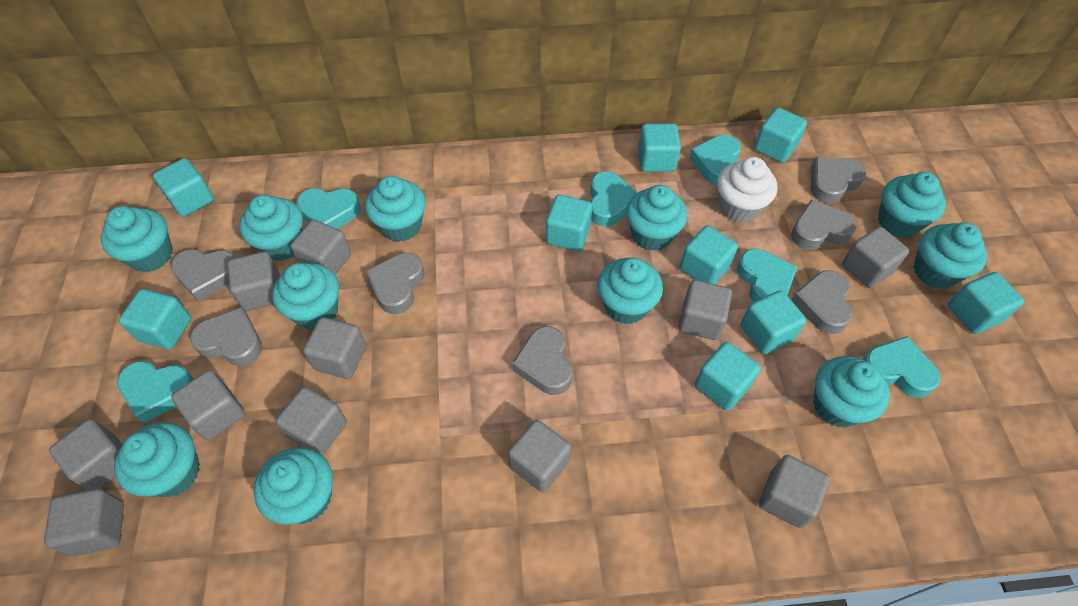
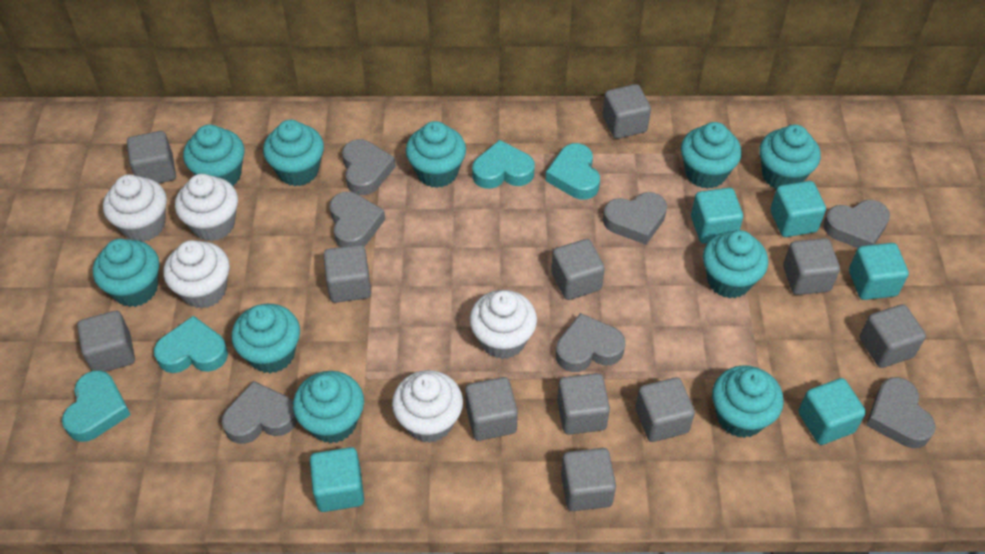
turquoise cube: [119,289,191,349] [153,158,214,217] [546,195,592,251] [638,123,681,172] [680,226,738,284] [695,342,761,411] [741,290,806,354] [754,108,807,163] [948,272,1024,334] = 9 -> [310,447,364,512] [691,188,743,244] [770,181,826,237] [798,378,866,445] [849,243,909,300] = 5
turquoise cupcake: [101,206,173,272] [114,422,200,497] [239,195,303,261] [254,447,333,525] [272,263,339,330] [365,176,426,242] [598,258,663,324] [626,185,687,251] [813,356,890,428] [878,172,946,238] [913,222,987,289] = 11 -> [93,239,159,307] [183,124,245,187] [232,304,300,374] [263,120,324,186] [293,371,364,444] [406,121,466,188] [681,122,742,189] [703,230,768,298] [712,365,784,438] [759,125,821,189] = 10
turquoise heart: [117,361,194,423] [297,188,361,229] [590,171,636,227] [690,135,741,186] [737,249,797,302] [862,336,941,398] = 6 -> [62,370,131,442] [154,316,228,373] [472,140,535,189] [545,143,600,200] = 4
white cupcake: [717,157,778,223] = 1 -> [103,174,167,242] [163,240,230,309] [175,174,238,241] [392,370,463,443] [469,290,537,359] = 5

